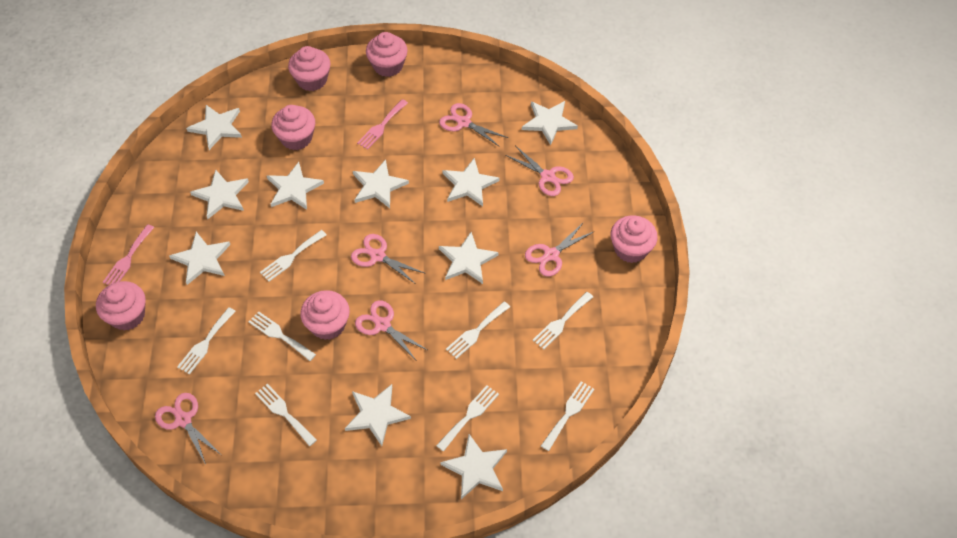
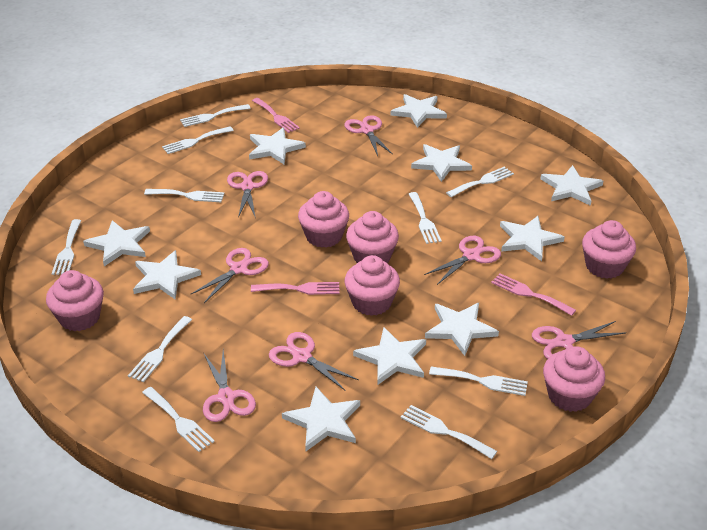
pink fork: [103,224,154,285] [357,99,408,150] = 2 -> [251,282,339,295] [252,98,300,133] [491,273,576,316] = 3
pink scissors: [155,393,221,465] [351,234,426,284] [355,300,427,360] [439,103,508,147] [506,146,574,196] [525,222,595,277] = 6 -> [191,248,269,303] [203,350,256,422] [227,171,268,218] [269,332,359,391] [345,115,392,156] [424,236,501,285] [532,321,625,359] = 7
white fork: [177,307,236,374] [249,311,316,361] [255,384,317,446] [260,230,326,281] [436,385,499,452] [446,301,510,359] [532,292,593,349] [541,381,594,451] = 8 -> [52,219,81,275] [128,316,192,382] [142,387,215,452] [144,189,224,202] [162,126,234,154] [180,104,251,127] [401,405,497,459] [409,192,442,244] [429,366,528,396] [446,167,514,197] = 10

